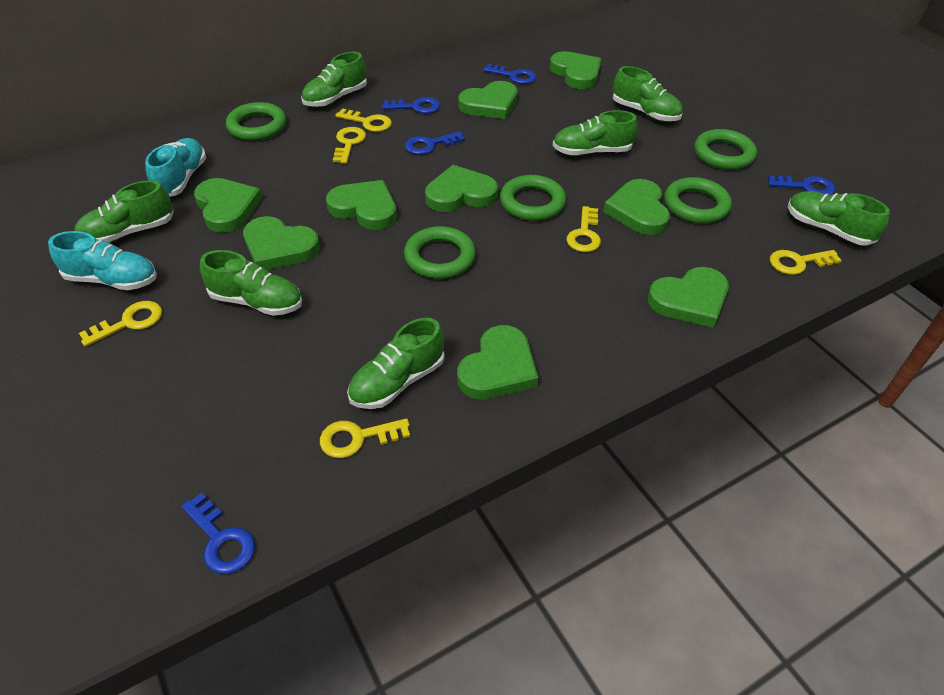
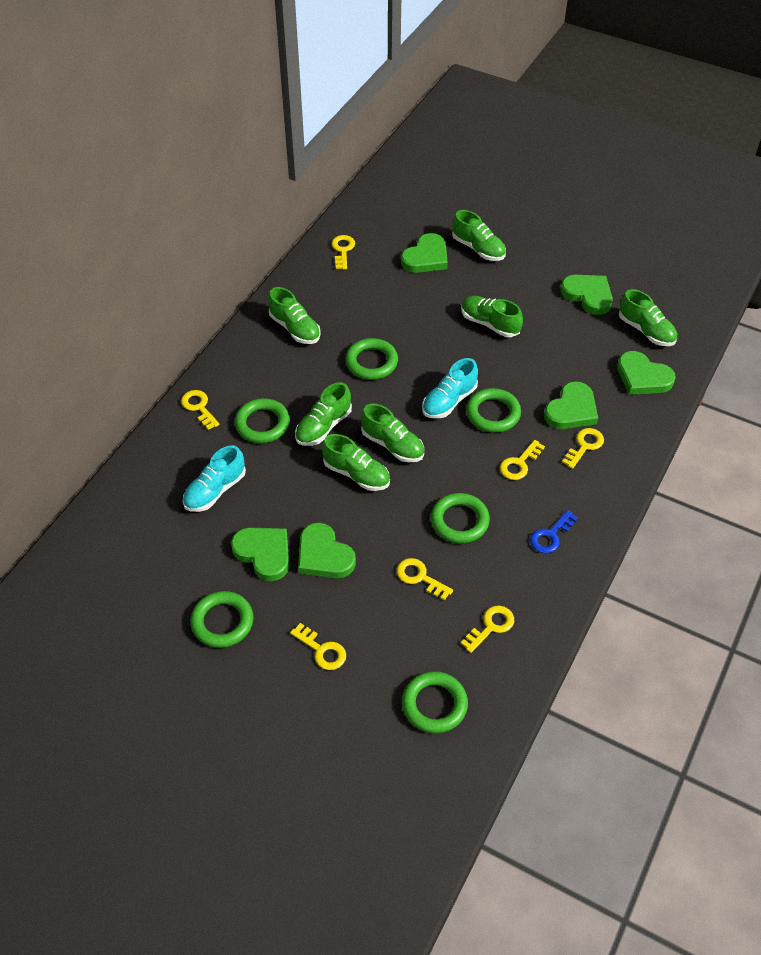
blue key: [182,493,255,574] [382,97,440,114] [405,131,465,155] [483,64,536,84] [768,175,835,195] = 5 -> [530,510,578,553] = 1
green heart: [194,178,262,233] [243,216,320,270] [326,180,397,230] [425,165,498,212] [457,325,539,399] [458,81,518,119] [550,51,601,89] [603,179,670,235] [648,267,729,328] = 9 -> [231,528,289,581] [298,523,356,578] [401,233,448,273] [544,381,598,429] [561,275,613,315] [617,351,676,395] = 6
green ring: [226,102,286,141] [404,226,476,279] [500,175,566,221] [664,177,732,223] [694,129,757,170] = 5 -> [190,591,254,648] [235,398,290,443] [345,338,398,380] [402,671,468,733] [431,493,490,543] [466,388,521,433] = 6
yellow key: [79,301,162,347] [320,418,410,458] [333,127,366,164] [335,109,392,132] [566,206,601,252] [770,250,842,275] = 6 -> [181,390,220,430] [290,623,346,670] [332,235,355,269] [397,558,453,601] [461,605,514,653] [500,440,545,480] [562,428,604,469] = 7

